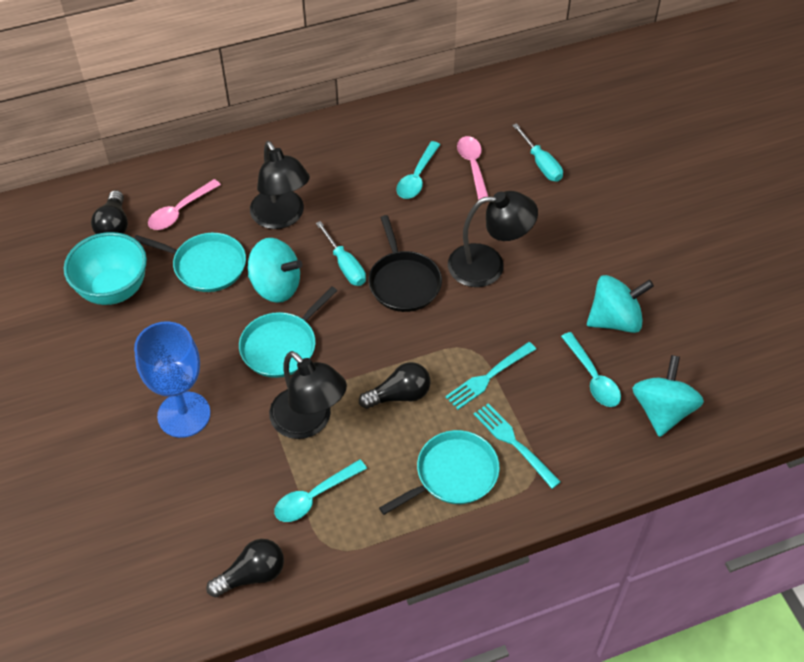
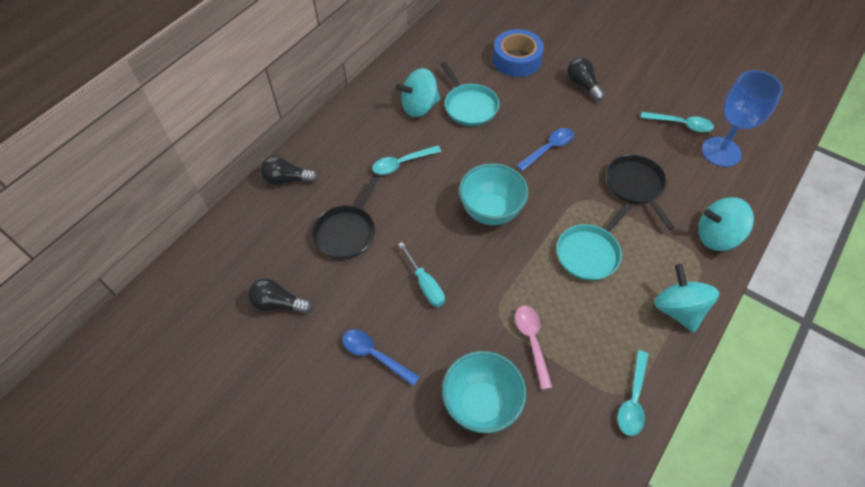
black lamp: [250,141,310,229] [269,351,347,439] [448,191,538,287] = 3 -> none = 0
black pan: [369,215,442,312] = 1 -> [312,177,378,259] [606,154,675,230] = 2
blue spoon: none = 0 -> [343,330,420,386] [516,128,574,171] = 2
blue tape: none = 0 -> [493,29,544,77] = 1
pink spoon: [148,179,221,230] [457,136,488,200] = 2 -> [515,306,553,390] = 1
turquoise bowl: [64,232,147,305] = 1 -> [442,351,526,433] [459,163,529,225] = 2
turquoise fork: [445,342,536,410] [474,403,561,489] = 2 -> none = 0
turquoise pan: [134,233,246,292] [239,286,337,378] [379,430,500,515] = 3 -> [441,62,499,126] [557,203,632,281] = 2
turquoise screwdriver: [316,221,366,286] [512,123,563,182] = 2 -> [398,242,445,307] = 1

